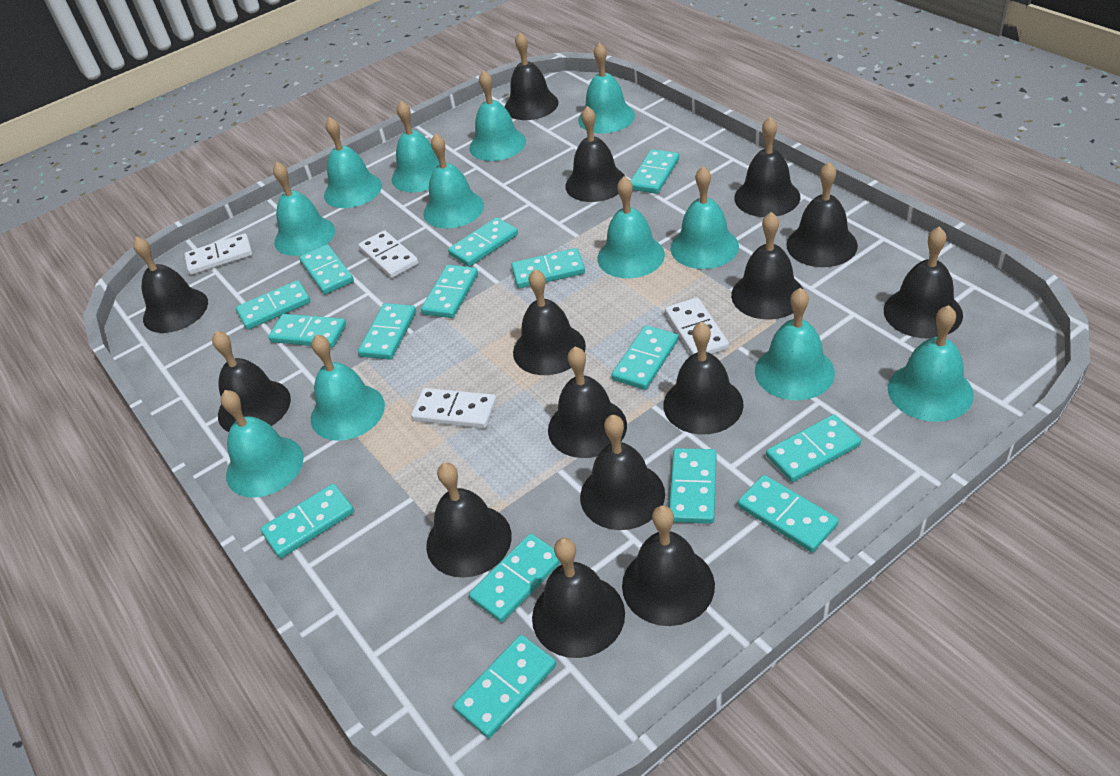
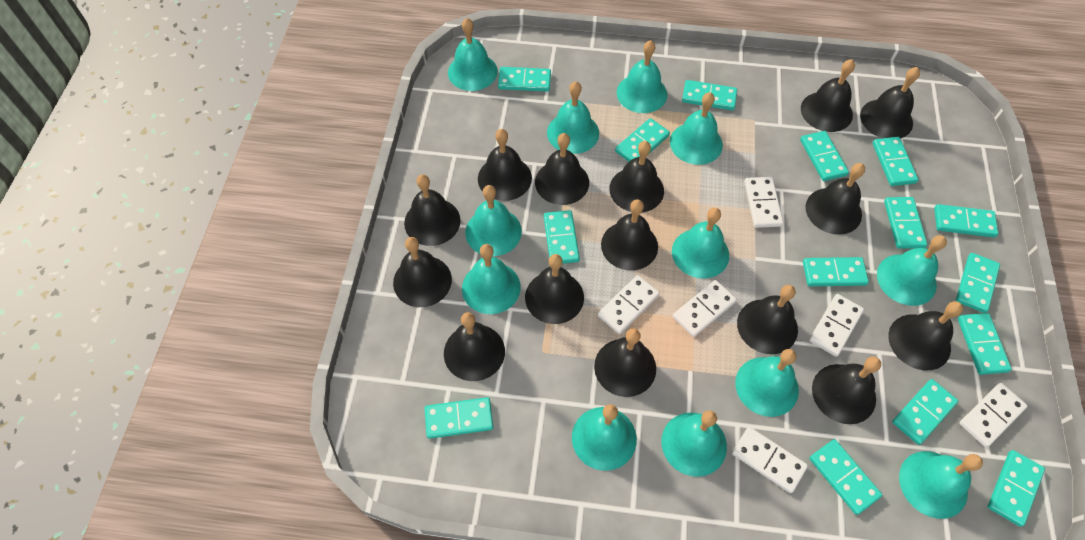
white domino: [185,234,252,275] [358,230,418,278] [411,388,497,428] [665,298,729,355] = 4 -> [598,275,659,334] [673,280,737,337] [732,427,808,493] [744,177,783,228] [809,294,864,357] [959,383,1027,447] = 6

